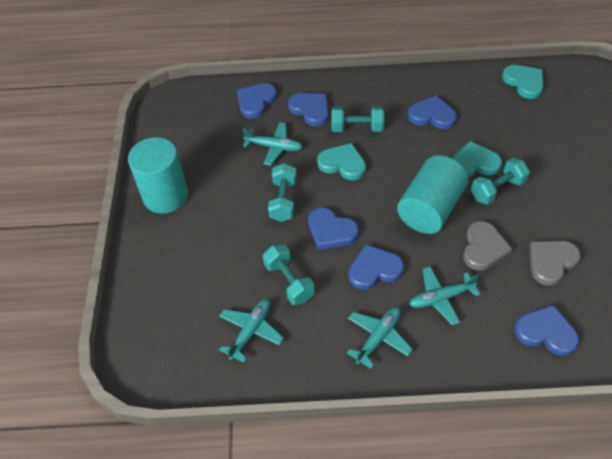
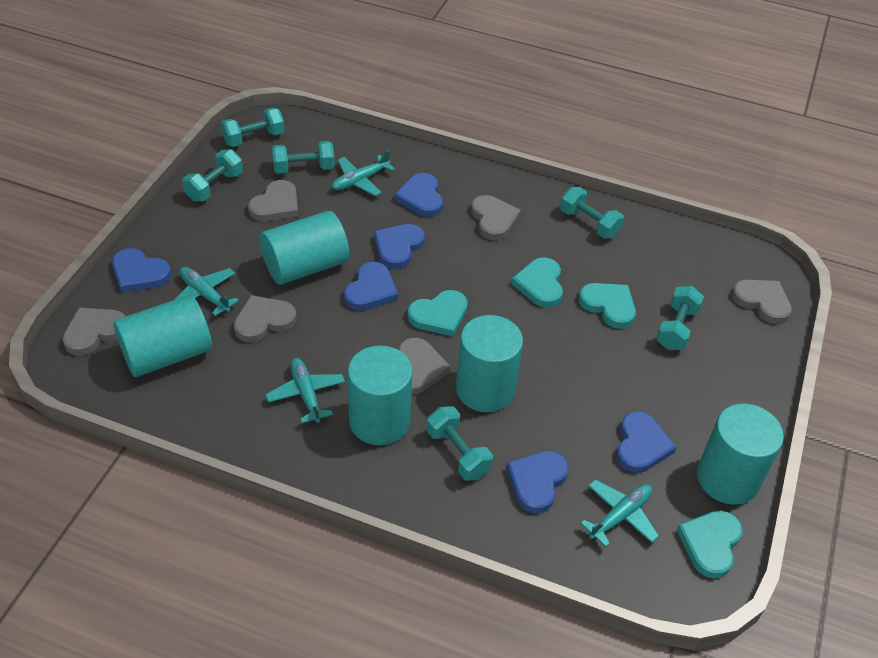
grey heart: [463,221,512,271] [529,241,581,286] = 2 -> [62,308,126,356] [234,295,297,343] [248,180,298,221] [398,338,450,395] [471,195,521,240] [732,280,792,324] = 6
turquoise cylinder: [128,137,188,213] [397,155,468,234] = 2 -> [113,295,212,377] [260,211,349,285] [348,345,413,445] [456,315,523,412] [697,403,784,505] = 5
turquoise dumbbell: [263,244,315,305] [268,163,297,222] [331,106,384,132] [471,158,530,205] = 4 -> [182,149,243,201] [221,108,285,147] [272,141,335,174] [427,406,493,481] [560,187,624,239] [656,286,704,350] = 6
turquoise heart: [317,143,366,181] [452,141,502,177] [502,65,544,99] = 3 -> [407,290,468,336] [511,257,563,308] [579,283,636,329] [677,510,743,579] = 4

